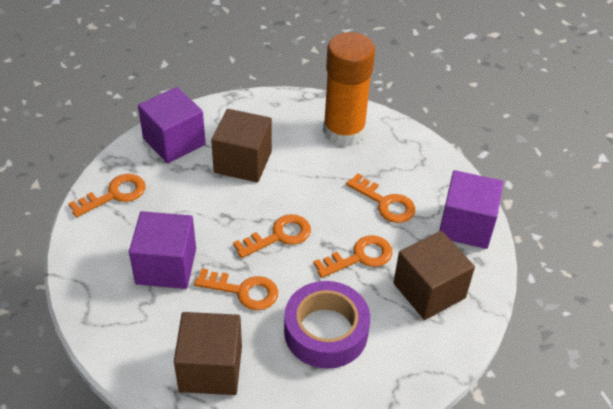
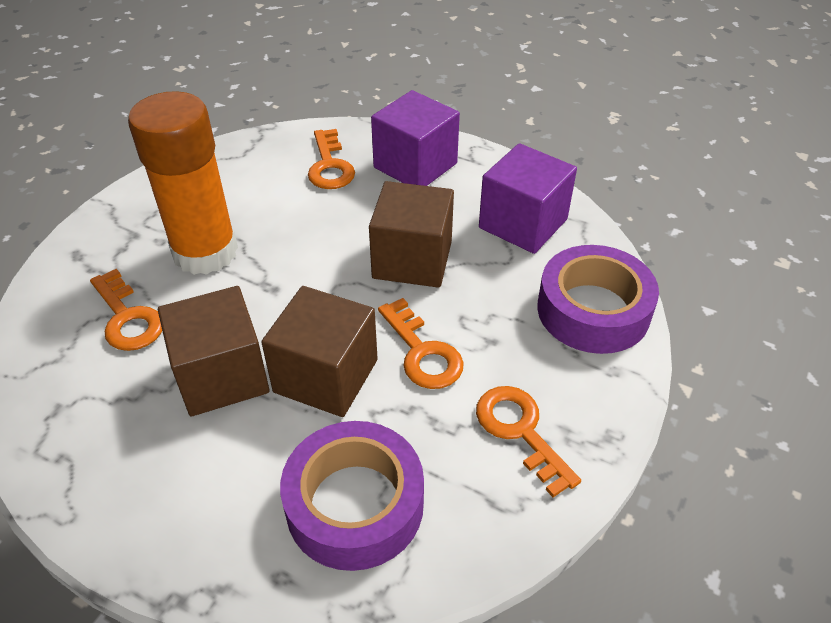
orange key: [68,174,145,217] [194,268,278,310] [233,214,311,258] [313,235,392,278] [346,173,415,223] = 5 -> [90,269,162,351] [308,129,355,189] [378,298,464,389] [476,386,581,497] = 4
purple cube: [129,211,196,289] [138,87,206,164] [439,170,503,249] = 3 -> [371,90,460,186] [479,143,577,254] = 2
purple tape: [284,281,370,369] = 1 -> [280,421,424,571] [537,245,659,354] = 2

